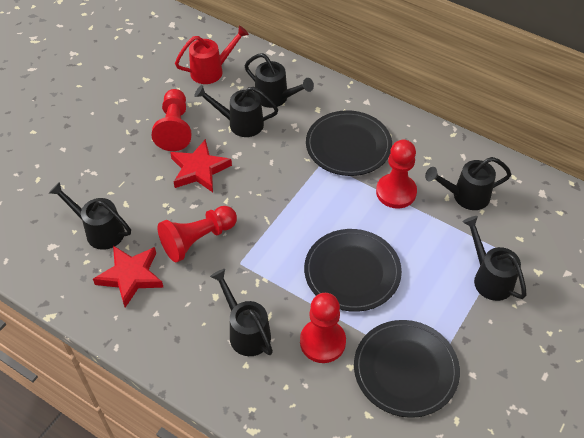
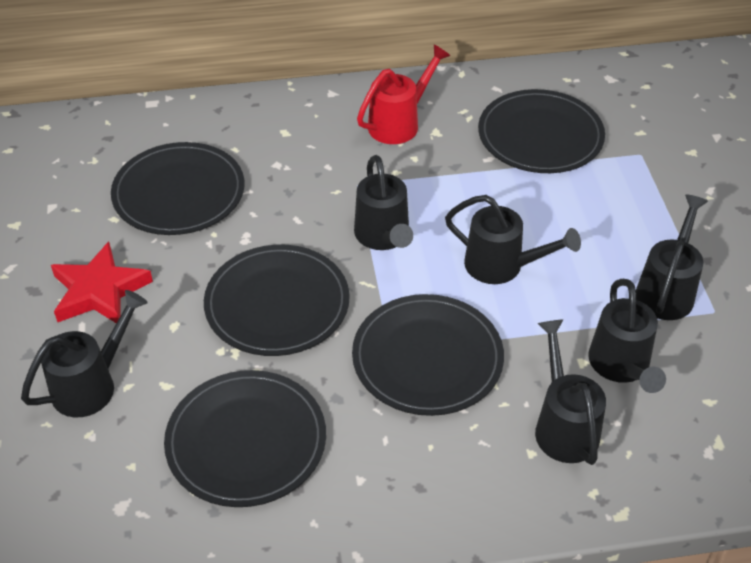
black plate: [304,229,402,312] [306,110,392,176] [354,320,460,418] = 3 -> [111,142,245,235] [164,370,326,507] [204,245,350,356] [352,294,504,416] [478,89,605,173] = 5
red pawn: [152,89,192,151] [157,206,237,262] [300,293,346,363] [376,140,417,209] = 4 -> none = 0
red star: [93,246,164,308] [170,139,232,192] = 2 -> [51,242,153,323] = 1

